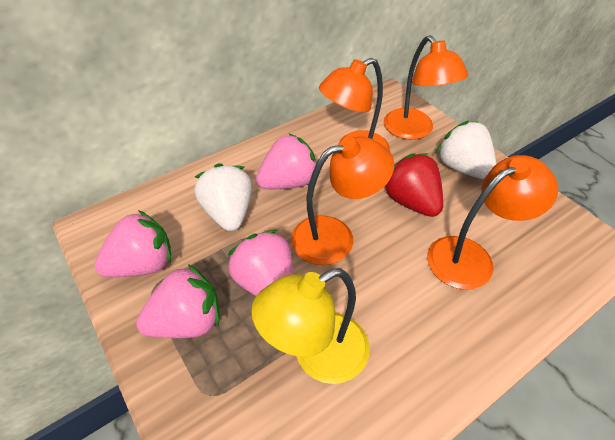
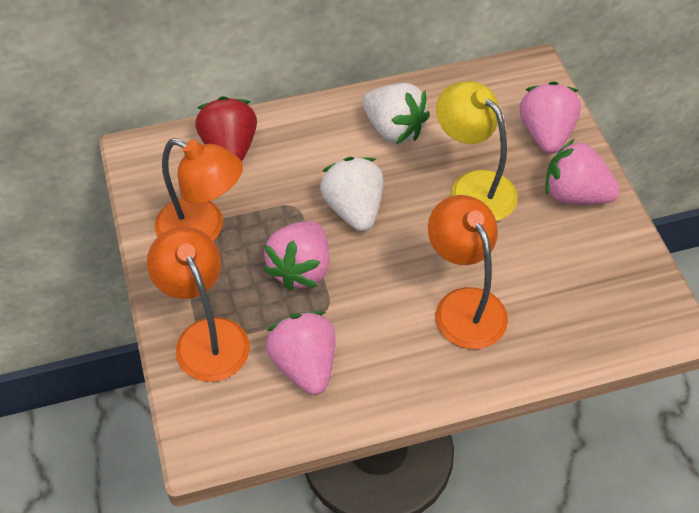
orange lamp: [291,136,394,265] [319,58,390,151] [384,35,468,140] [427,155,558,290] = 4 -> [147,227,250,382] [155,138,243,241] [428,195,508,349] = 3

